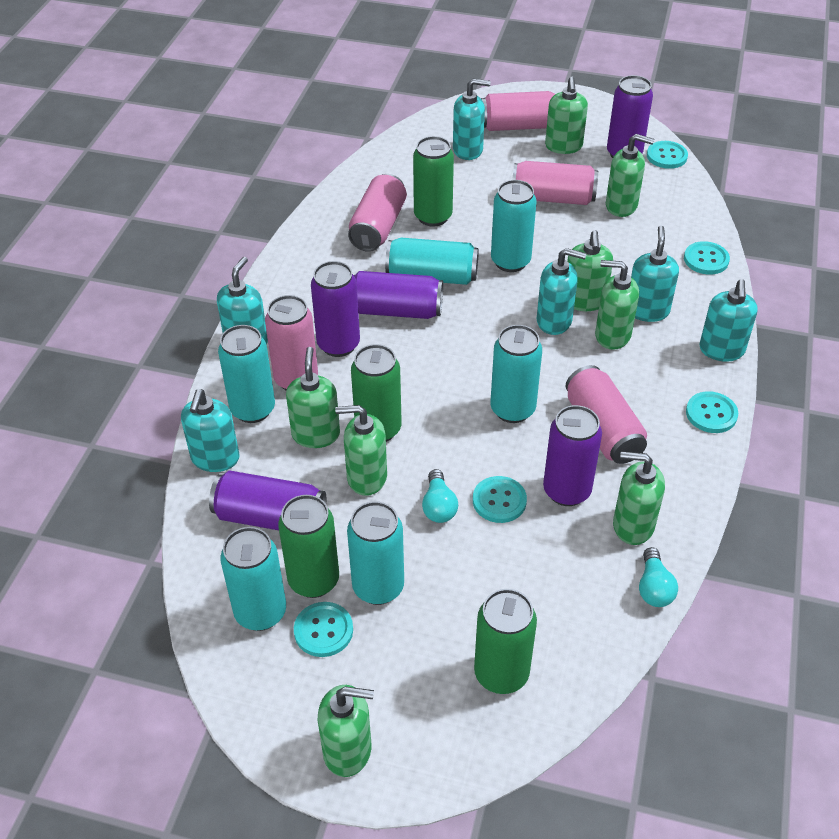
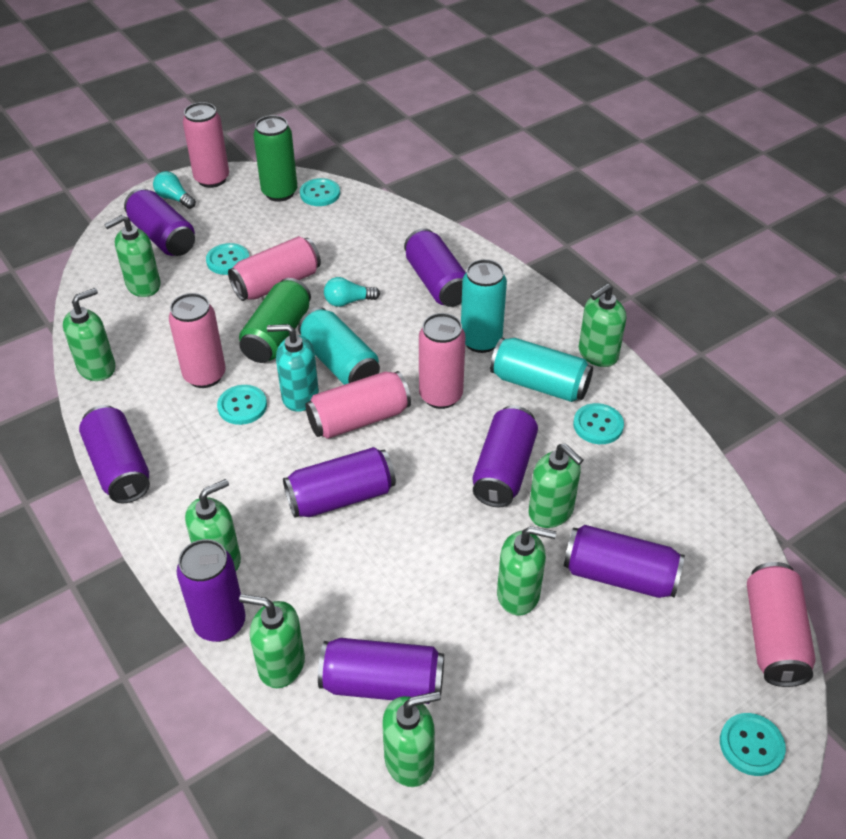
green can: [278,495,339,598] [351,344,402,442] [413,136,454,227] [474,589,537,694] = 4 -> [239,278,311,363] [253,115,297,202] = 2
pink can: [265,295,318,390] [348,174,407,252] [481,91,555,131] [512,161,598,205] [566,365,647,464] = 5 -> [169,293,226,388] [183,102,229,188] [228,236,321,301] [305,371,411,439] [419,313,466,409] [747,562,816,687] = 6
purple can: [209,471,326,530] [311,261,360,357] [354,271,443,319] [543,405,602,506] [607,75,653,158] = 5 -> [79,405,150,503] [124,188,195,256] [177,539,246,642] [283,447,396,518] [318,638,444,704] [404,228,466,307] [473,406,538,507] [564,525,685,598] = 8
turquoise can: [218,325,275,423] [220,527,286,631] [347,501,404,605] [385,238,479,285] [490,325,542,423] [491,180,537,272] = 6 -> [298,307,380,385] [461,259,507,353] [490,338,593,402] = 3
turquoise soap dispenser: [181,389,240,472] [217,257,268,345] [453,79,491,160] [537,248,587,335] [631,226,679,322] [699,279,758,362] = 6 -> [267,324,319,412] = 1

